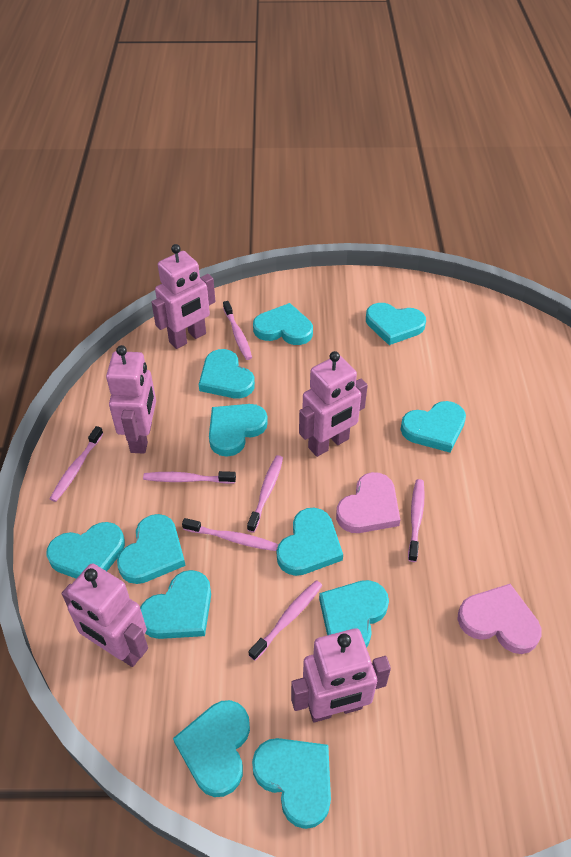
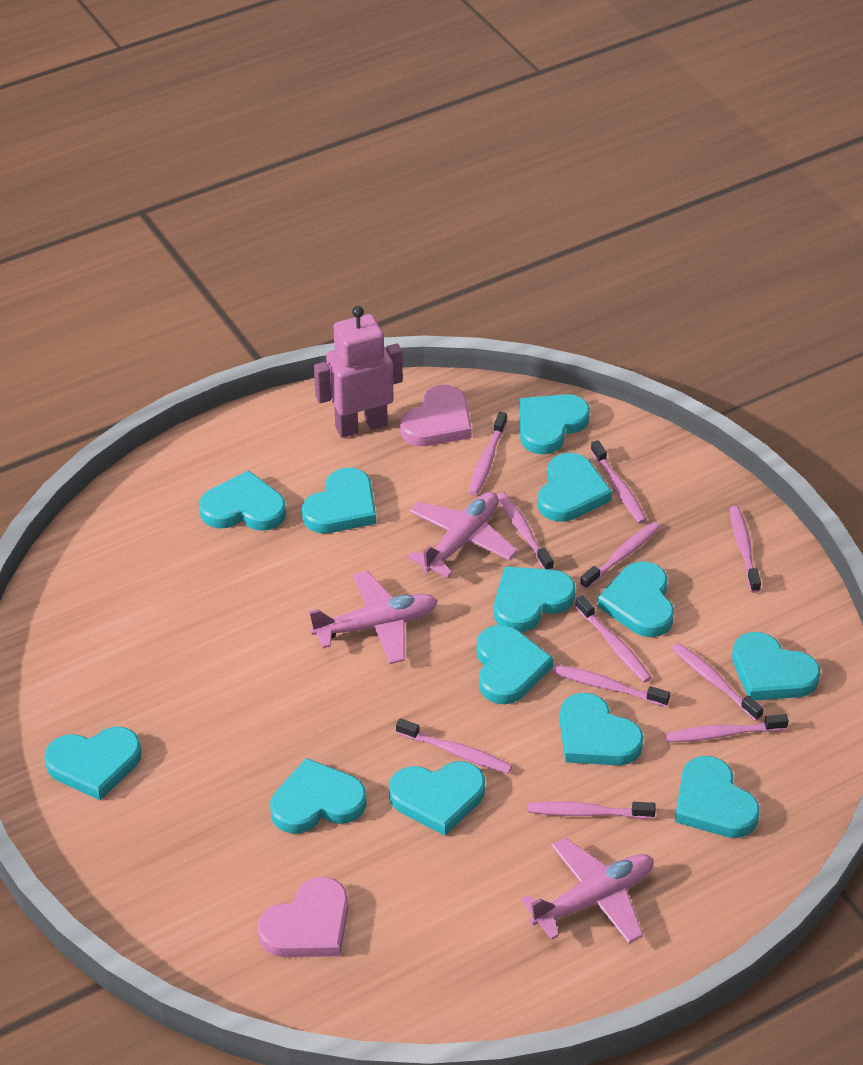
pink plane: none = 0 -> [309,571,438,664] [407,492,518,578] [521,837,653,944] = 3
pink robot: [62,563,148,667] [106,345,156,454] [152,244,215,349] [291,628,391,722] [299,351,368,457] = 5 -> [314,306,403,438] = 1
pink toothbrush: [50,426,104,502] [143,471,236,484] [182,518,278,551] [223,301,252,360] [247,455,283,533] [248,580,323,661] [408,479,425,562] = 7 -> [396,718,512,774] [469,412,507,496] [497,492,554,570] [528,801,656,819] [552,664,670,707] [575,595,652,682] [580,522,660,589] [590,440,647,524] [665,714,789,742] [672,643,764,721] [730,506,761,593] = 11
turquoise heart: [46,522,125,579] [117,514,186,584] [140,570,211,639] [173,700,250,797] [199,349,255,398] [209,404,268,457] [252,738,331,829] [253,303,313,345] [277,508,343,576] [319,580,389,648] [366,303,426,345] [401,401,466,453] = 12 -> [44,727,142,800] [199,470,286,531] [270,758,367,834] [302,468,376,533] [389,761,485,836] [477,625,553,704] [494,566,576,632] [520,394,590,454] [538,453,612,522] [560,692,644,765] [597,561,674,637] [675,756,760,838] [732,632,820,700] = 13

